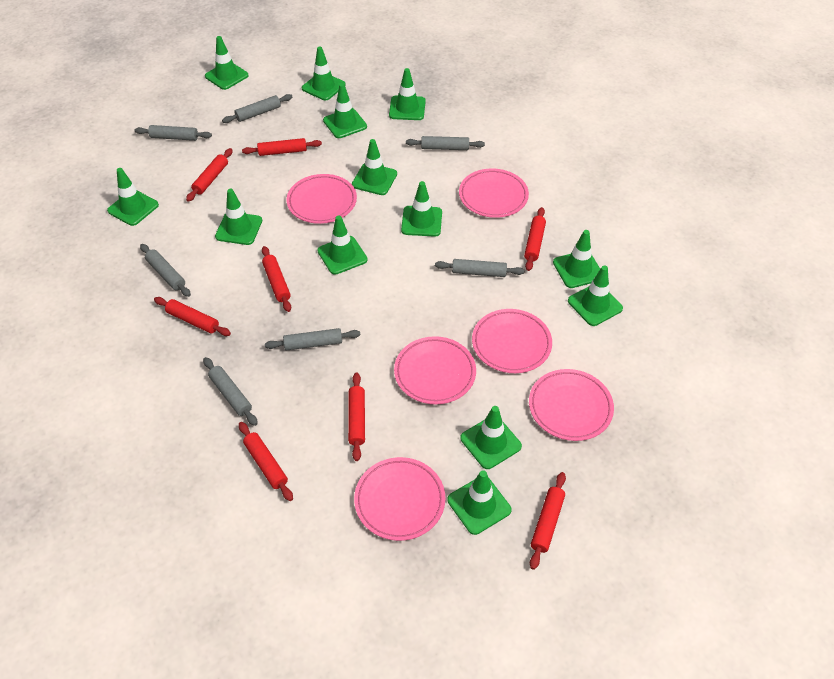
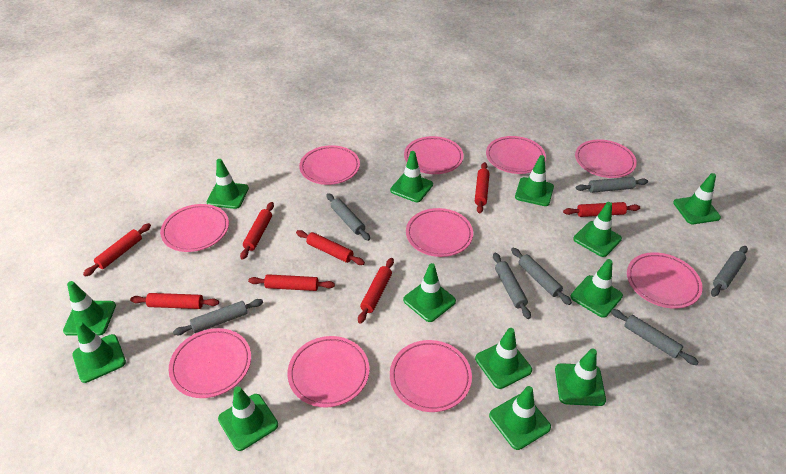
pink plate: [287,174,357,224] [354,457,445,541] [394,336,476,404] [459,168,529,218] [472,309,552,373] [529,369,614,441] = 6 -> [160,204,229,252] [169,328,251,398] [288,336,370,407] [299,145,360,185] [390,340,472,412] [404,136,464,174] [406,208,473,257] [486,136,546,174] [575,139,637,178] [627,252,702,309] = 10

